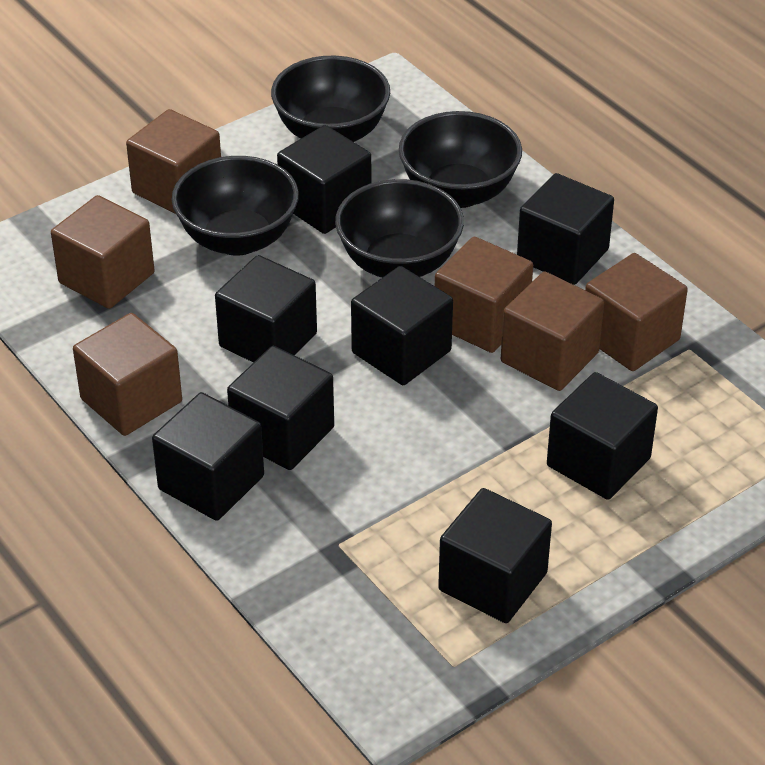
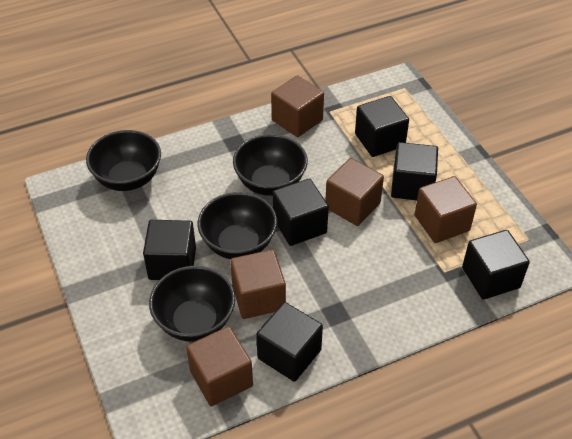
black cube: [152,392,264,521] [215,255,317,363] [227,346,334,470] [277,125,371,234] [351,266,453,385] [438,488,552,623] [517,173,614,285] [547,372,658,500] = 8 -> [143,220,196,280] [256,302,323,382] [272,178,329,246] [355,96,409,157] [391,142,438,200] [462,230,530,300] = 6
brown cube: [51,195,155,309] [73,313,182,436] [126,109,221,214] [435,237,533,353] [501,272,604,391] [585,253,688,371] = 6 -> [186,326,253,406] [230,250,286,319] [271,75,324,137] [325,158,384,226] [415,176,477,243] = 5

